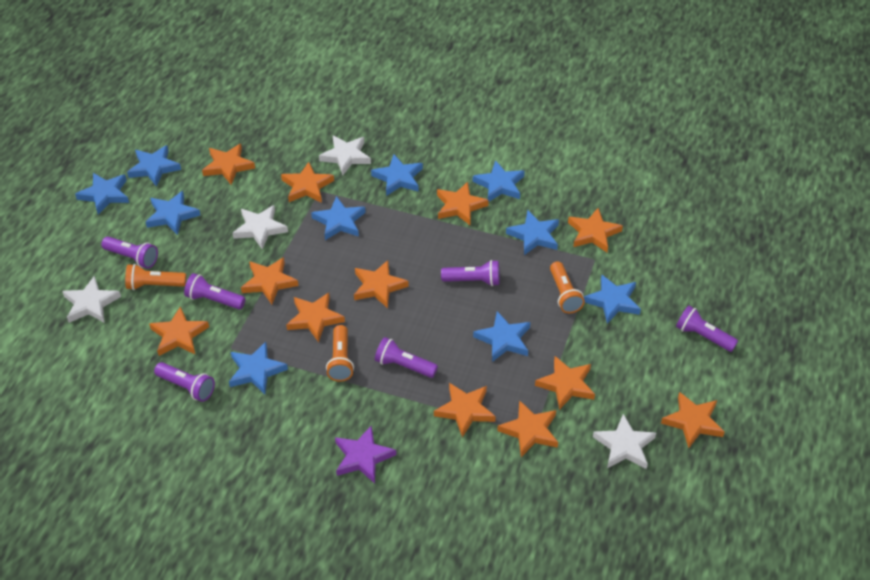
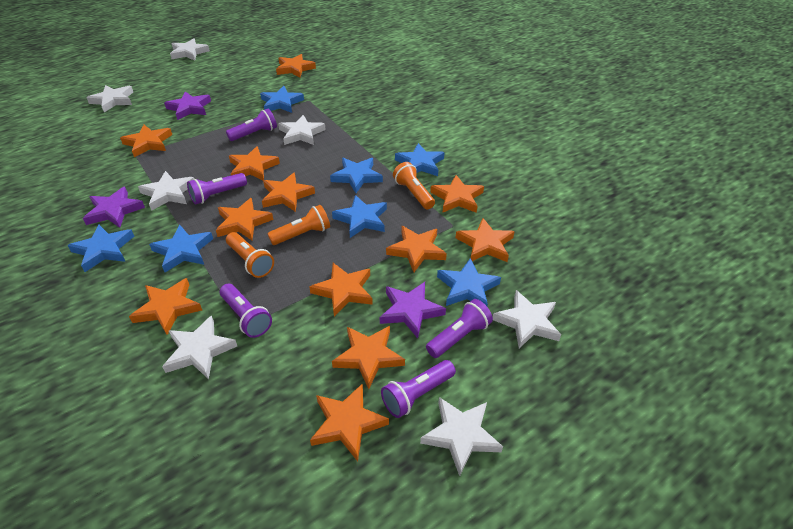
blue star: [75,173,129,215] [127,145,181,187] [146,191,200,235] [229,342,288,394] [311,196,366,240] [371,154,423,196] [473,160,525,201] [473,311,530,362] [506,210,559,255] [584,275,641,324] = 10 -> [67,224,134,272] [149,225,213,272] [260,86,304,113] [330,158,383,193] [332,195,387,238] [395,143,445,176] [437,258,501,306] = 7
purple flashlight: [101,237,158,268] [154,362,215,402] [184,273,246,310] [375,337,438,378] [441,260,500,286] [676,306,738,352] = 6 -> [187,173,247,204] [220,284,272,338] [226,109,277,141] [381,360,456,418] [426,299,493,358] = 5
purple star: [335,425,396,483] = 1 -> [83,187,145,228] [164,91,211,120] [380,282,446,338] = 3
white star: [62,276,121,323] [233,205,288,250] [319,135,371,175] [593,414,656,469] = 4 -> [86,85,133,112] [138,171,194,211] [162,315,237,379] [170,38,210,61] [278,115,326,145] [420,397,503,476] [493,290,561,348] = 7

